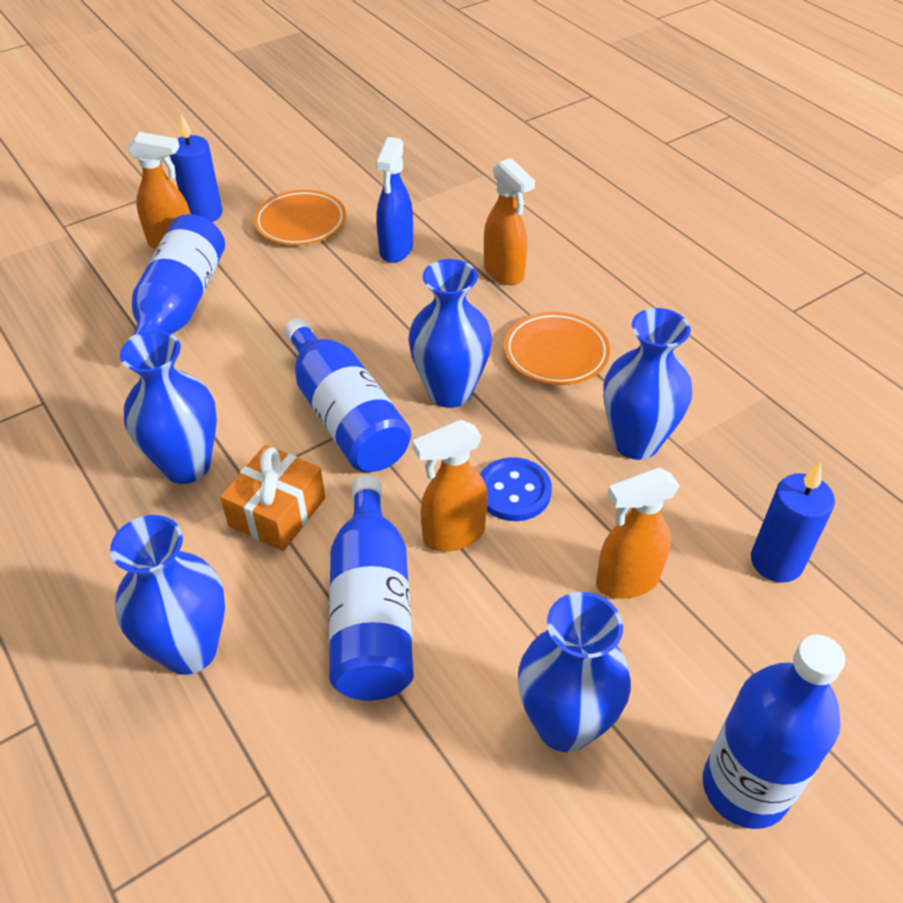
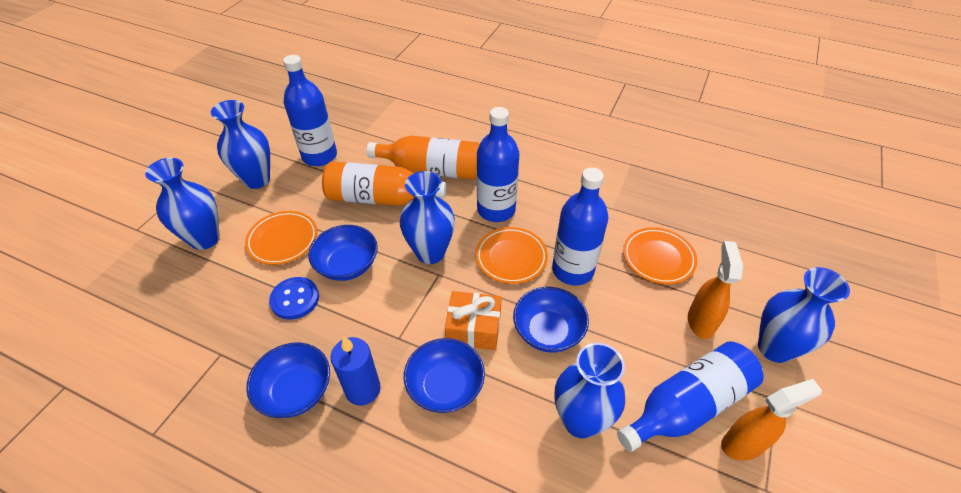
blue bowl: none = 0 -> [246,343,330,418] [308,225,378,281] [404,338,485,413] [513,287,589,353] = 4
blue candle: [170,114,222,222] [751,462,835,583] = 2 -> [330,336,381,406] = 1
blue spray bottle: [376,137,413,263] = 1 -> none = 0
orange bottle: none = 0 -> [322,161,446,206] [367,136,480,180] = 2
orange plate: [254,190,346,245] [504,312,610,385] = 2 -> [245,211,317,265] [476,227,548,284] [623,227,697,284] = 3
orange spray bottle: [127,132,191,250] [412,420,488,552] [484,158,535,285] [596,467,680,599] = 4 -> [688,241,743,339] [721,379,822,461] = 2

